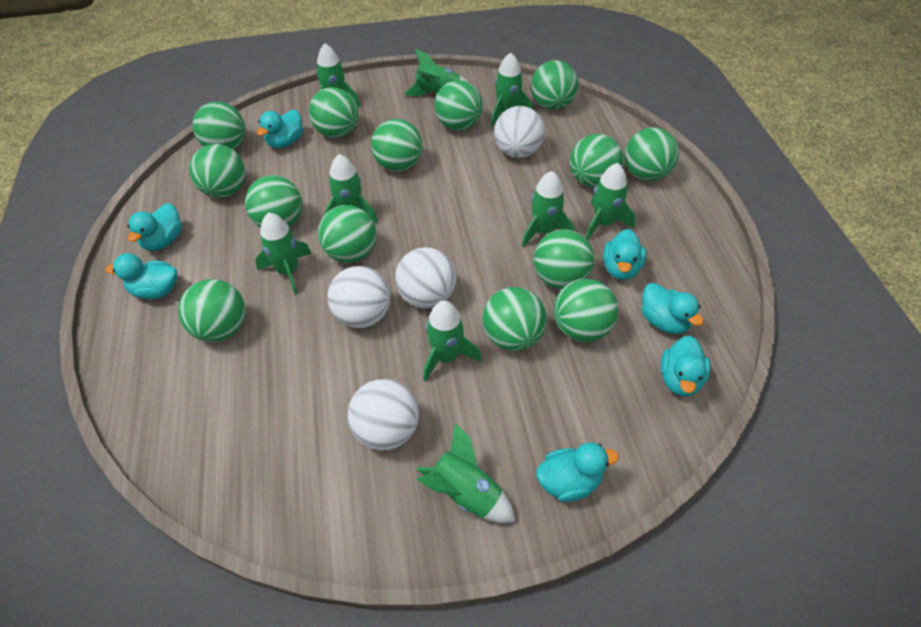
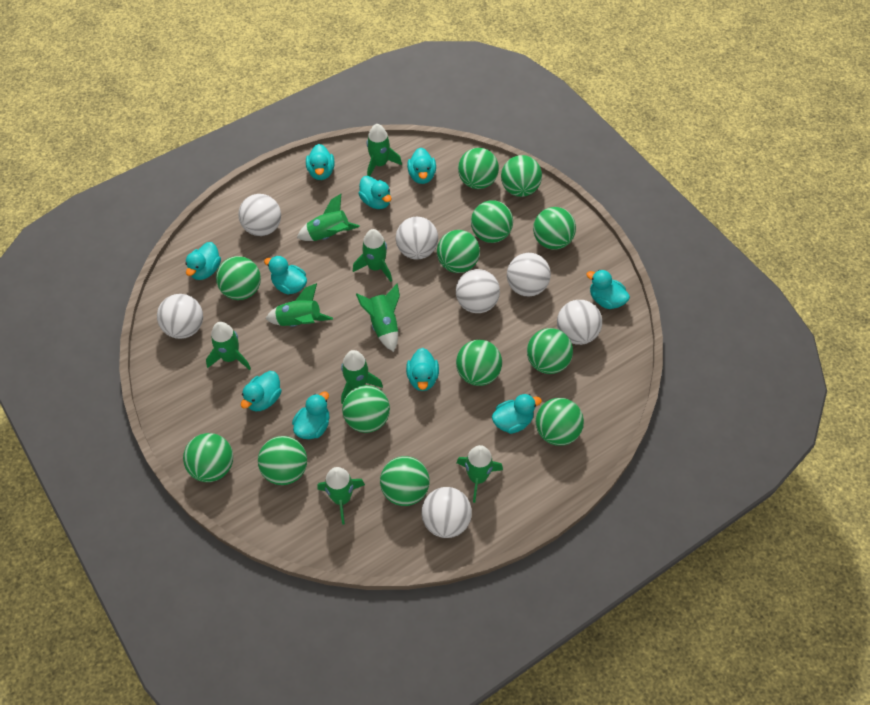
green ball: [178,279,245,342] [189,144,246,198] [193,102,245,150] [245,175,302,227] [309,87,358,138] [318,205,376,263] [371,119,422,172] [434,80,483,131] [482,287,547,351] [531,60,578,110] [534,230,594,289] [554,279,618,342] [570,134,623,188] [624,127,679,181] = 14 -> [183,433,233,482] [216,256,261,300] [258,436,307,485] [342,385,390,433] [380,456,429,506] [437,230,480,273] [456,340,502,386] [458,148,499,189] [471,200,513,243] [501,155,542,197] [527,328,573,374] [533,207,576,250] [536,398,584,446] = 13
turquoise duck: [106,253,177,300] [127,203,182,251] [257,110,303,148] [536,442,619,502] [603,229,646,280] [642,283,704,334] [660,336,710,397] = 7 -> [185,242,221,280] [241,371,282,411] [264,256,307,295] [292,391,329,439] [306,144,335,180] [358,176,391,209] [406,348,439,391] [407,148,436,184] [492,394,542,434] [586,270,630,309] = 10
white ball: [328,266,391,328] [348,379,419,451] [395,247,456,308] [494,106,545,158] = 4 -> [157,294,203,339] [238,194,281,236] [396,217,438,260] [421,487,472,538] [456,269,500,313] [507,253,551,296] [557,300,602,345] = 7

